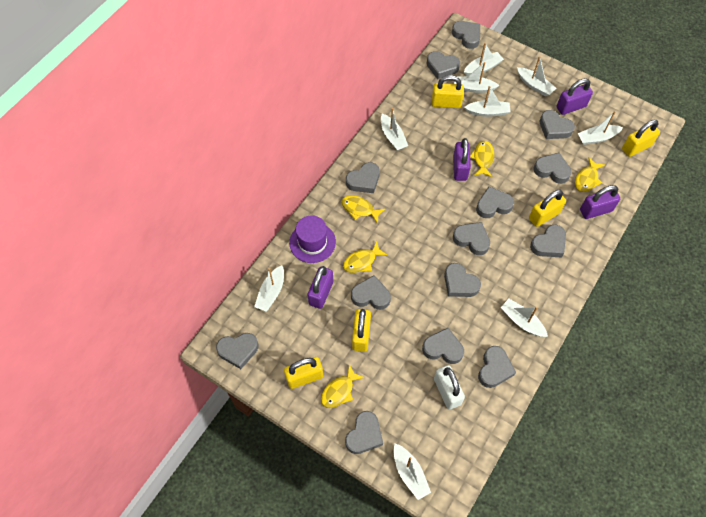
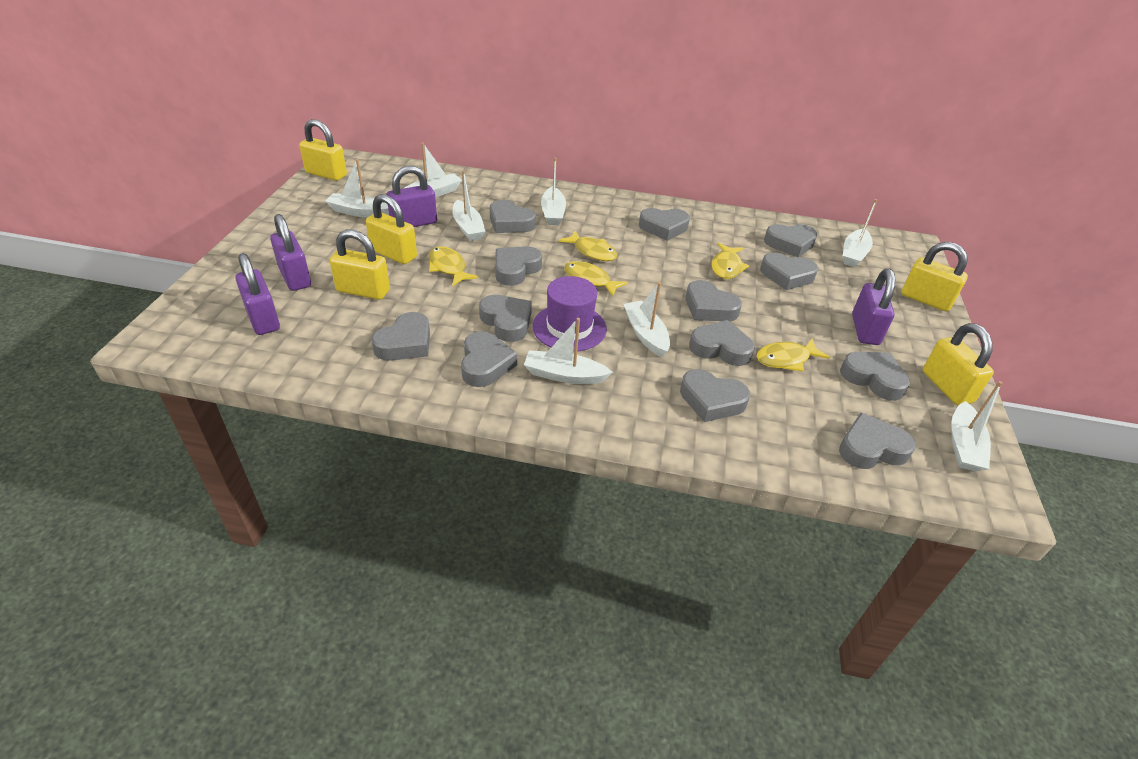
grey heart: [216,333,259,369] [345,411,383,454] [346,162,380,193] [351,275,391,310] [422,328,464,364] [426,51,460,79] [444,263,481,297] [452,21,480,49] [453,222,490,255] [476,187,514,218] [478,346,516,388] [530,225,566,258] [533,153,571,184] [540,110,575,139] = 14 -> [371,312,430,361] [461,331,517,387] [479,295,532,342] [490,200,536,233] [495,246,542,286] [639,208,690,241] [680,369,750,422] [686,280,742,321] [689,320,755,366] [760,252,818,290] [764,224,818,257] [839,413,916,469] [840,352,910,401] = 13
white boat: [254,265,284,312] [381,108,408,151] [393,444,431,500] [454,62,500,93] [464,43,504,76] [464,86,511,117] [500,299,548,337] [517,56,556,96] [578,112,623,145] = 9 -> [325,159,389,218] [404,143,462,197] [452,170,486,241] [524,318,613,384] [541,157,566,225] [623,282,670,357] [843,199,877,267] [951,381,1002,472] = 8
white padlock: [434,365,465,410] = 1 -> none = 0

